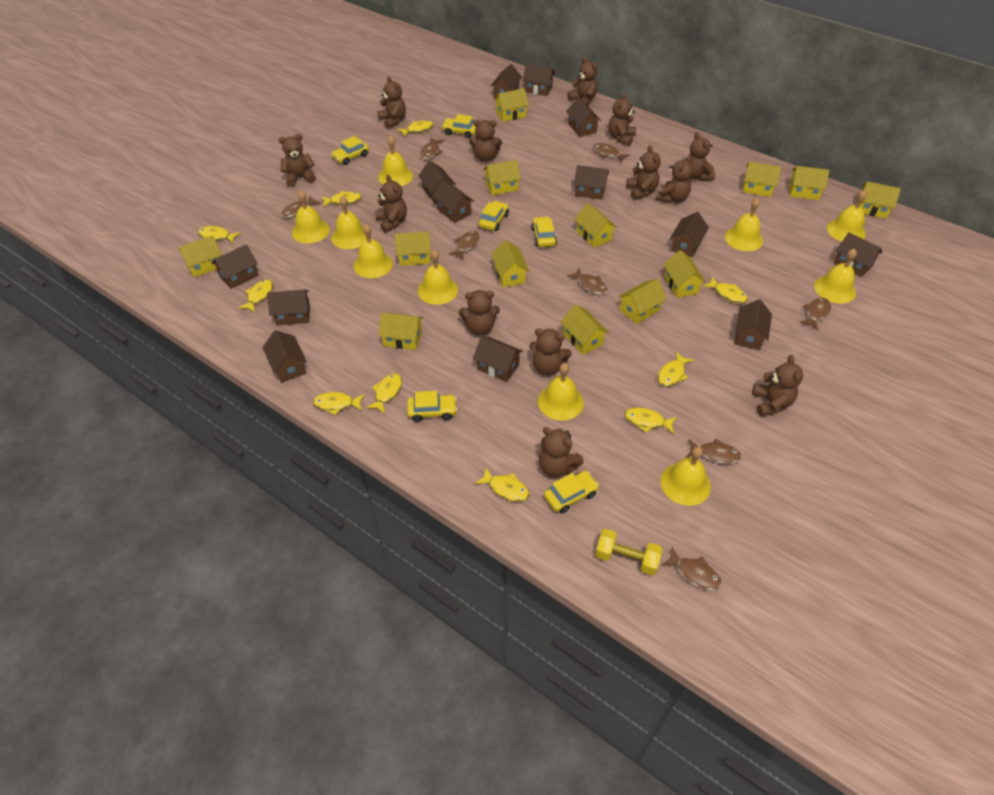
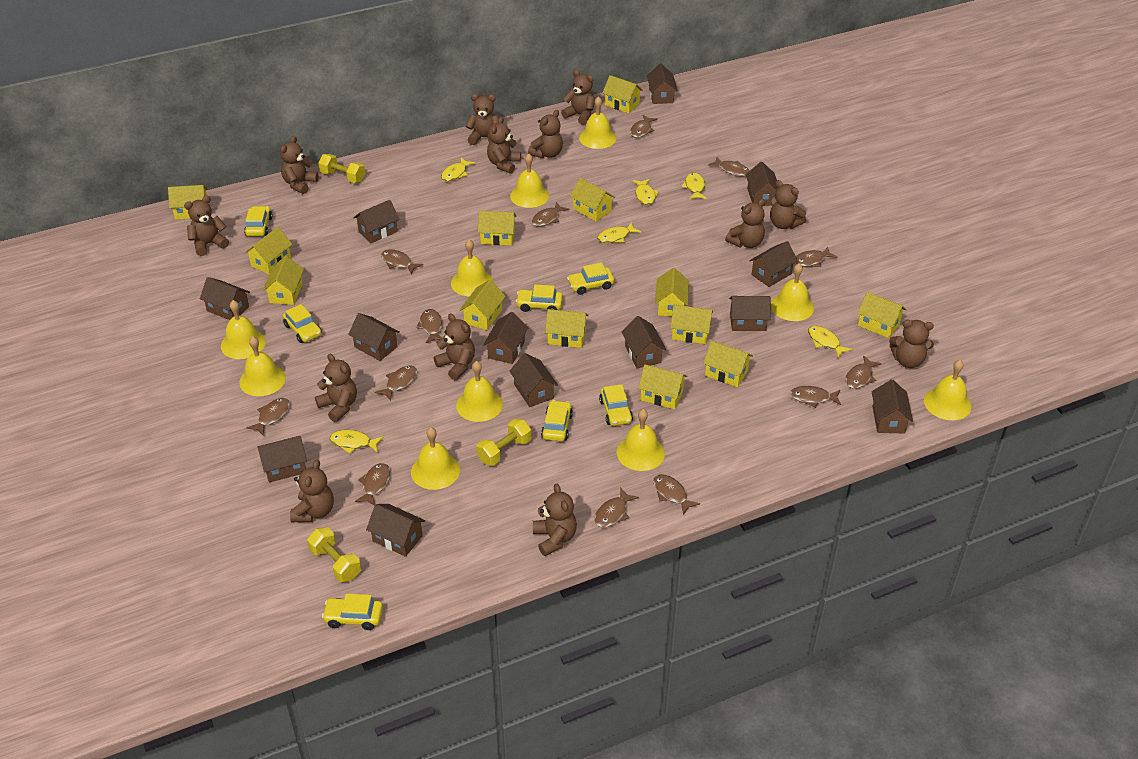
brown fish: [281,196,321,218] [420,137,444,160] [448,231,480,260] [567,268,607,295] [593,143,629,163] [661,547,722,591] [687,438,742,464] [800,298,831,330] = 8 -> [246,398,290,435] [355,463,391,506] [375,365,417,401] [381,249,423,274] [416,309,442,343] [531,202,569,226] [594,487,639,528] [630,115,658,138] [653,474,700,515] [708,157,749,176] [790,386,841,408] [794,247,838,267] [845,355,882,389] = 13
yellow car: [331,136,369,165] [407,391,457,422] [442,114,476,138] [478,201,509,231] [531,216,557,247] [544,471,599,513] = 6 -> [244,206,272,236] [283,304,322,343] [322,594,383,630] [516,285,563,312] [541,400,573,441] [567,263,614,295] [599,384,633,426] = 7
yellow dumbbell: [595,529,662,575] = 1 -> [307,527,361,582] [318,154,365,183] [476,419,531,466] = 3
yellow fish: [198,226,241,243] [238,279,273,313] [313,392,365,416] [321,191,362,207] [366,373,402,414] [397,120,433,137] [475,468,530,502] [624,407,677,434] [658,351,693,387] [703,277,748,303] = 10 -> [330,430,384,454] [441,157,475,182] [597,222,641,243] [633,179,659,205] [681,172,707,200] [808,326,852,358] = 6

